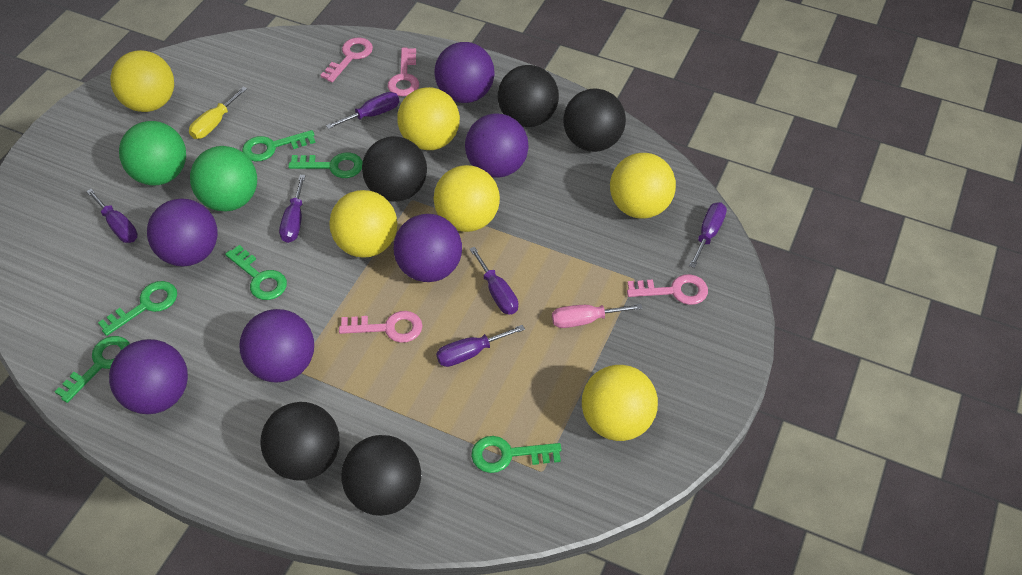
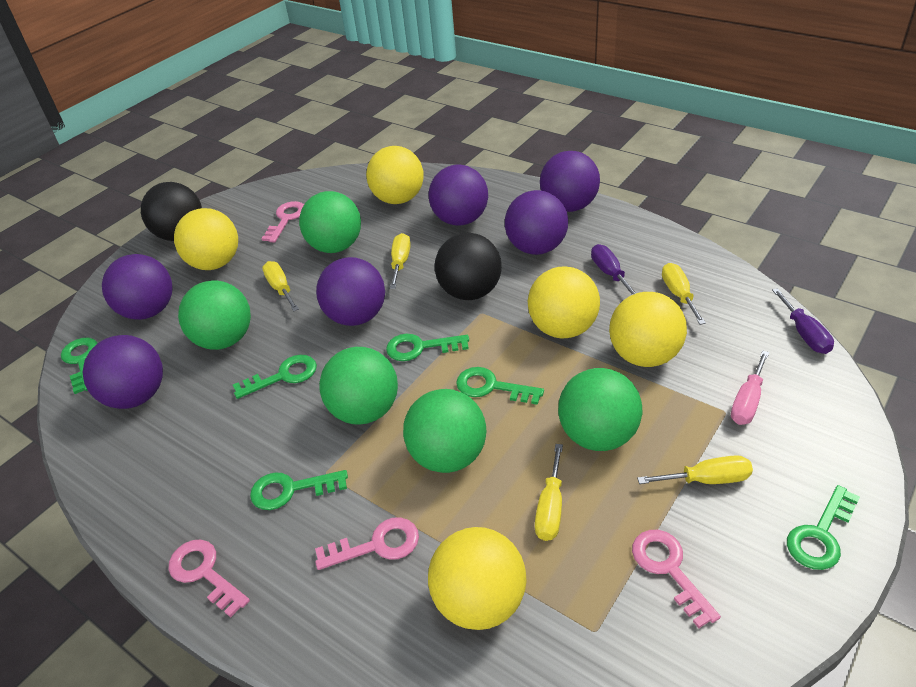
black ball: [260,402,340,481] [341,435,421,516] [362,136,427,202] [498,65,559,127] [563,88,626,152] = 5 -> [141,182,202,241] [435,233,502,300] = 2
green ball: [119,121,186,185] [190,146,257,211] = 2 -> [178,280,251,350] [299,191,361,253] [319,347,398,425] [403,389,487,473] [558,368,643,451] = 5
purple screwdriver: [86,189,138,243] [279,175,306,243] [326,92,399,129] [436,325,525,367] [470,247,518,315] [689,202,727,268] = 6 -> [591,244,637,295] [772,288,834,354] = 2
yellow ball: [110,50,174,112] [329,190,398,258] [397,87,460,150] [434,165,500,232] [582,365,658,441] [610,153,676,219] = 6 -> [174,208,238,270] [366,146,424,204] [428,527,527,630] [528,267,600,338] [609,292,687,367] = 5
yellow screwdriver: [189,87,247,139] = 1 -> [262,261,299,311] [390,233,411,289] [535,444,563,541] [637,455,753,484] [662,263,706,325] = 5

